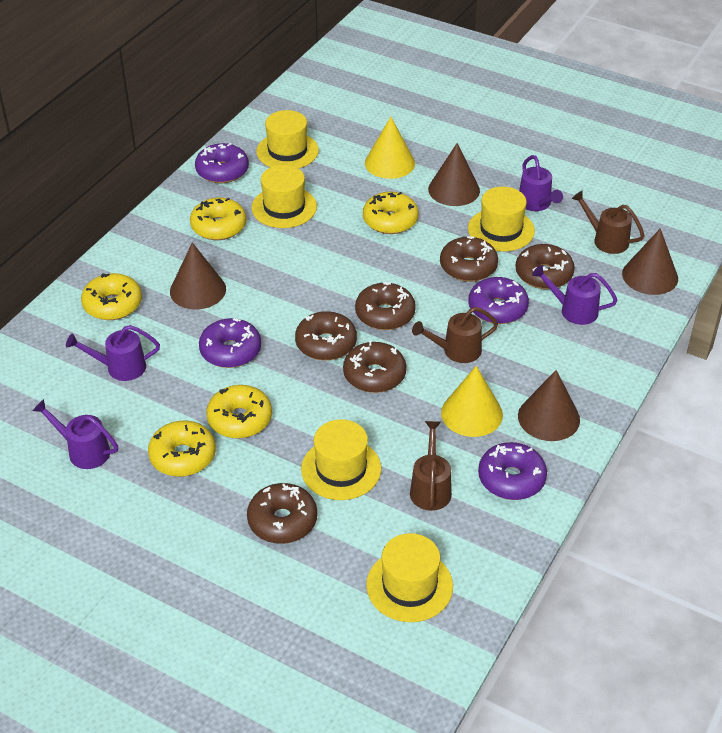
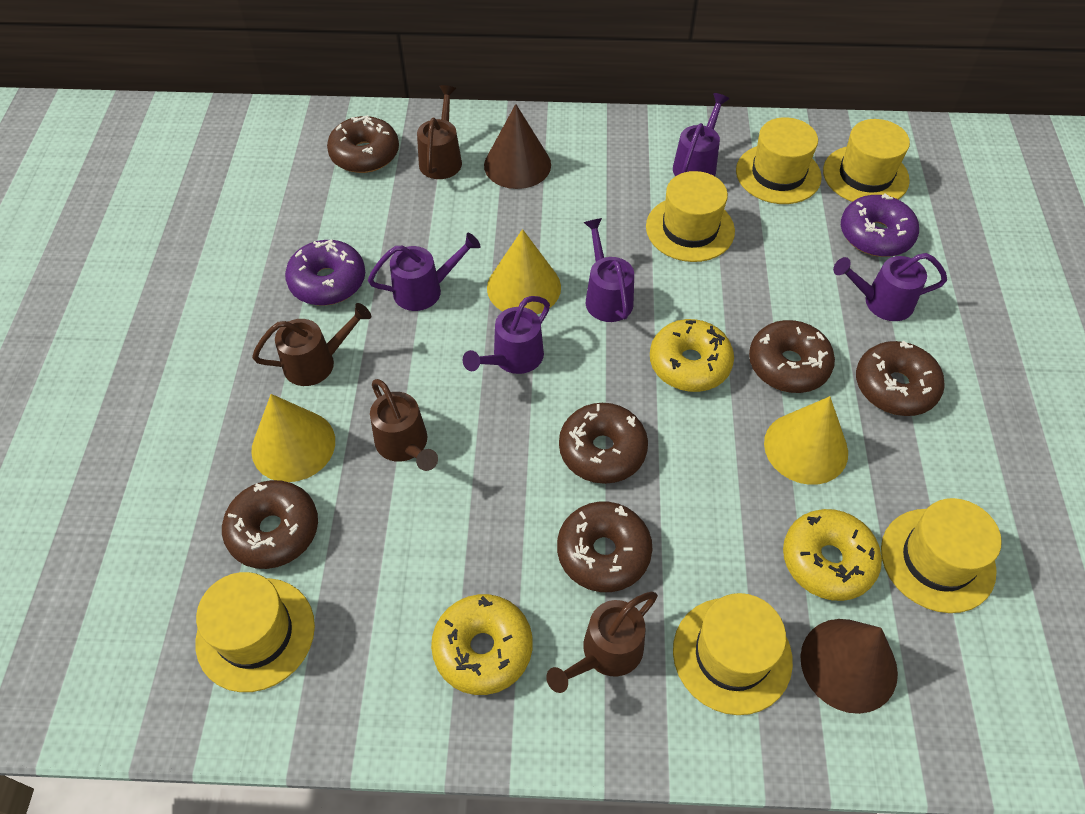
brown cone: [170,242,226,310] [428,143,480,206] [518,370,580,441] [622,228,678,295] = 4 -> [484,104,551,189] [800,619,898,714] = 2
brown watering can: [410,421,452,511] [412,307,498,363] [571,190,645,254] = 3 -> [252,303,371,386] [370,379,438,471] [417,85,462,179] [546,592,658,693] = 4
purple donut: [195,143,249,183] [199,318,261,368] [468,277,529,324] [478,442,547,500] = 4 -> [285,240,365,306] [841,193,919,257] = 2
purple watering can: [33,399,118,469] [66,325,160,381] [519,155,563,211] [532,265,617,325] = 4 -> [368,233,481,311] [463,296,550,374] [584,218,634,322] [673,93,729,176] [833,253,947,321] = 5
yellow cone: [365,117,415,179] [441,366,503,437] = 2 -> [251,394,335,482] [487,229,561,314] [764,396,848,485] = 3
yellow donut: [81,273,142,320] [148,421,216,477] [190,197,246,240] [206,385,272,439] [363,192,419,234] = 5 -> [431,594,532,695] [650,319,734,392] [783,509,882,601] = 3
yellow hat: [251,165,317,228] [256,110,319,168] [301,419,381,500] [366,533,453,622] [468,187,535,252] = 5 -> [195,572,315,692] [646,171,735,262] [673,593,793,715] [736,117,822,204] [823,119,910,202] [881,498,1002,613] = 6

